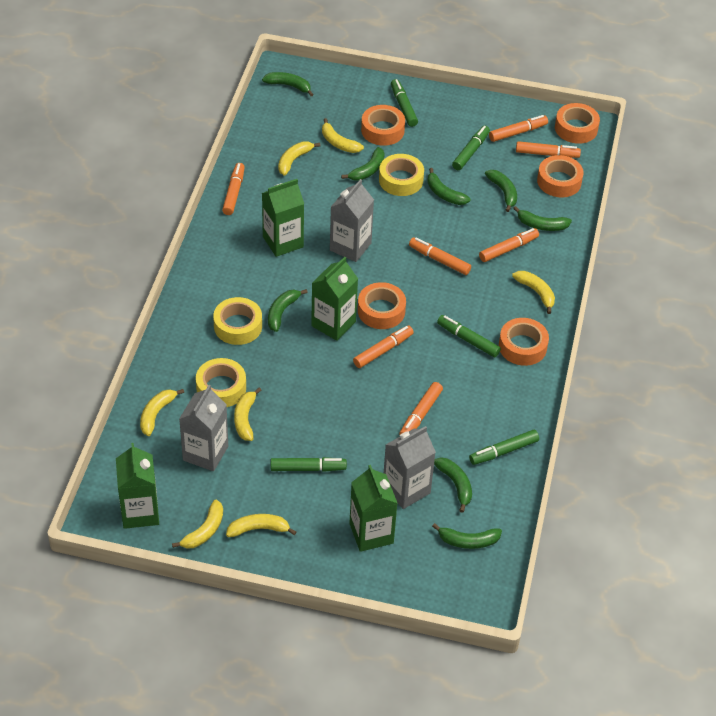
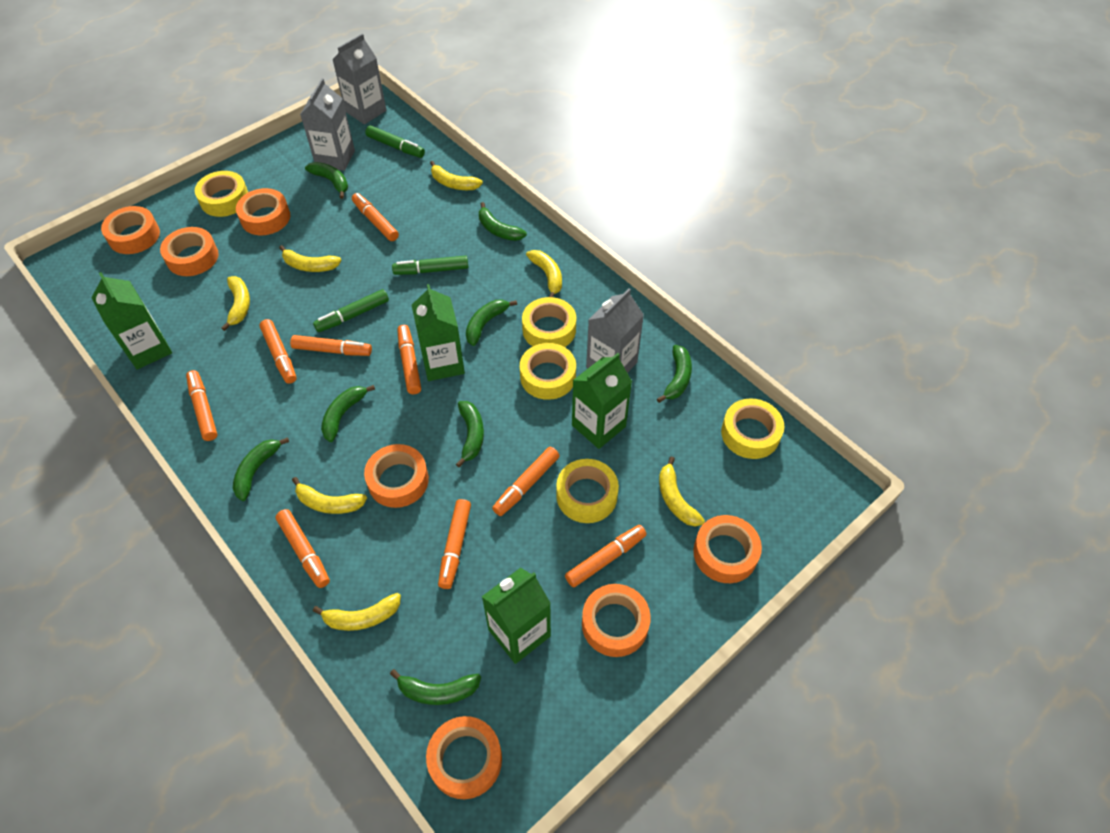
green marker: [271,457,347,472] [391,79,418,127] [437,315,501,358] [452,126,490,170] [469,430,539,465] = 5 -> [313,289,389,332] [365,126,425,158] [392,256,468,275] = 3
orange marker: [222,163,245,215] [353,325,414,368] [399,382,443,435] [409,237,471,275] [479,228,539,262] [489,115,548,142] [516,141,581,158] = 7 -> [186,370,218,441] [260,319,297,384] [275,509,330,588] [290,335,372,356] [352,193,399,241] [397,325,421,394] [438,499,471,589] [492,447,560,516] [565,525,647,588] = 9
orange tape: [358,282,406,329] [361,105,405,146] [499,318,549,366] [537,155,584,198] [555,103,600,144] = 5 -> [101,206,160,254] [160,227,219,276] [236,188,290,235] [364,444,429,508] [426,716,502,799] [582,584,651,657] [693,515,762,583] = 7
yellow tape: [196,358,246,407] [213,297,262,345] [379,154,424,196] = 3 -> [195,171,248,217] [520,343,576,400] [522,297,576,347] [556,459,619,523] [721,399,784,459] = 5

